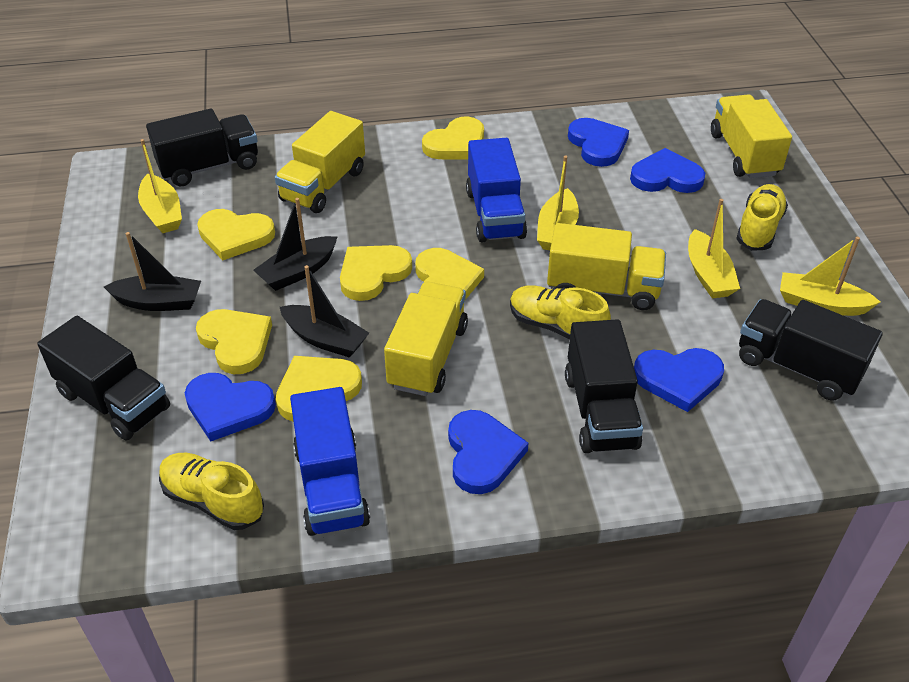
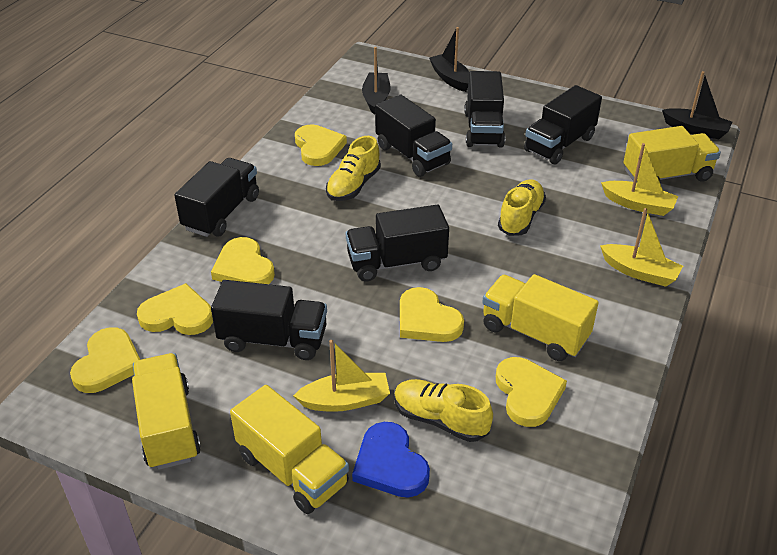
black truck: [37,316,170,440] [146,109,258,187] [565,319,643,453] [739,299,883,400] = 4 -> [174,158,259,237] [211,280,327,360] [346,205,449,281] [375,95,452,177] [464,71,505,148] [524,85,602,164] = 6
blue heart: [185,373,276,442] [448,410,528,494] [568,118,629,167] [630,148,705,193] [634,348,724,412] = 5 -> [352,422,430,498] = 1
blue truck: [290,387,370,536] [466,138,527,242] = 2 -> none = 0
yellow boat: [138,139,182,233] [537,156,579,250] [688,199,740,298] [780,237,880,316] = 4 -> [293,340,390,412] [600,208,683,287] [601,143,678,216] = 3

